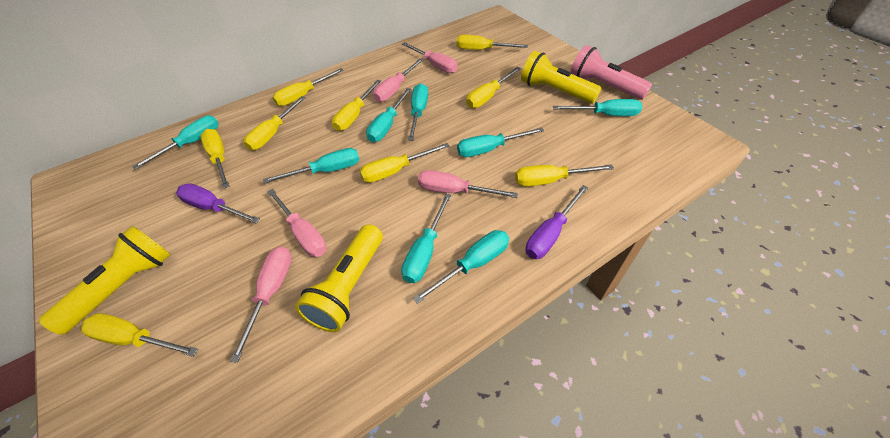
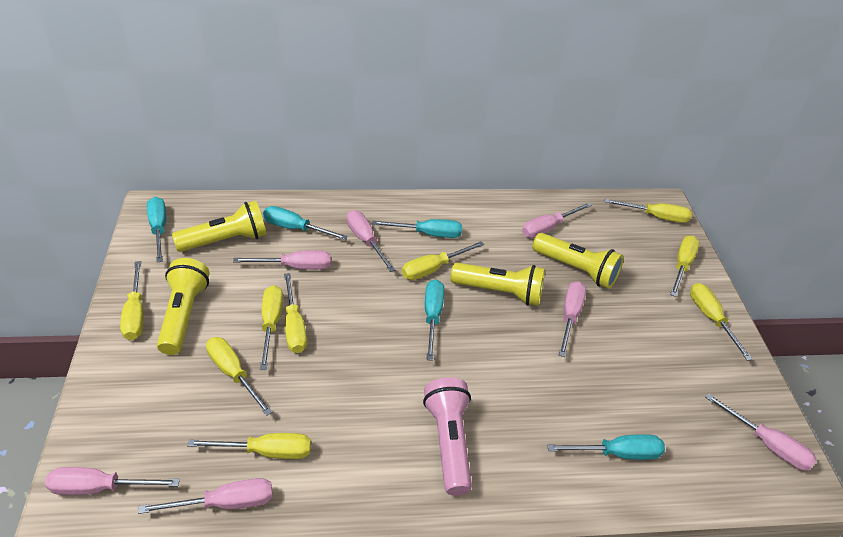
pink screwdriver: [230,246,292,363] [267,189,327,257] [373,58,424,102] [402,42,458,73] [418,170,518,198] = 5 -> [45,467,180,495] [138,478,273,514] [233,250,331,270] [347,210,395,272] [522,202,592,238] [559,281,586,357] [705,393,817,471] = 7
purple screwdriver: [176,183,260,223] [525,185,588,259] = 2 -> none = 0
turquoise screwdriver: [132,116,219,170] [263,148,360,184] [366,88,412,142] [401,194,452,283] [408,83,428,141] [413,230,509,304] [457,127,544,157] [553,99,642,116] = 8 -> [147,197,166,262] [263,206,348,240] [372,219,462,238] [425,279,444,361] [547,434,665,460] = 5
yellow flashlight: [39,226,171,335] [295,224,383,332] [521,51,601,104] = 3 -> [157,258,209,355] [172,201,267,252] [451,263,545,306] [532,233,624,289] = 4

